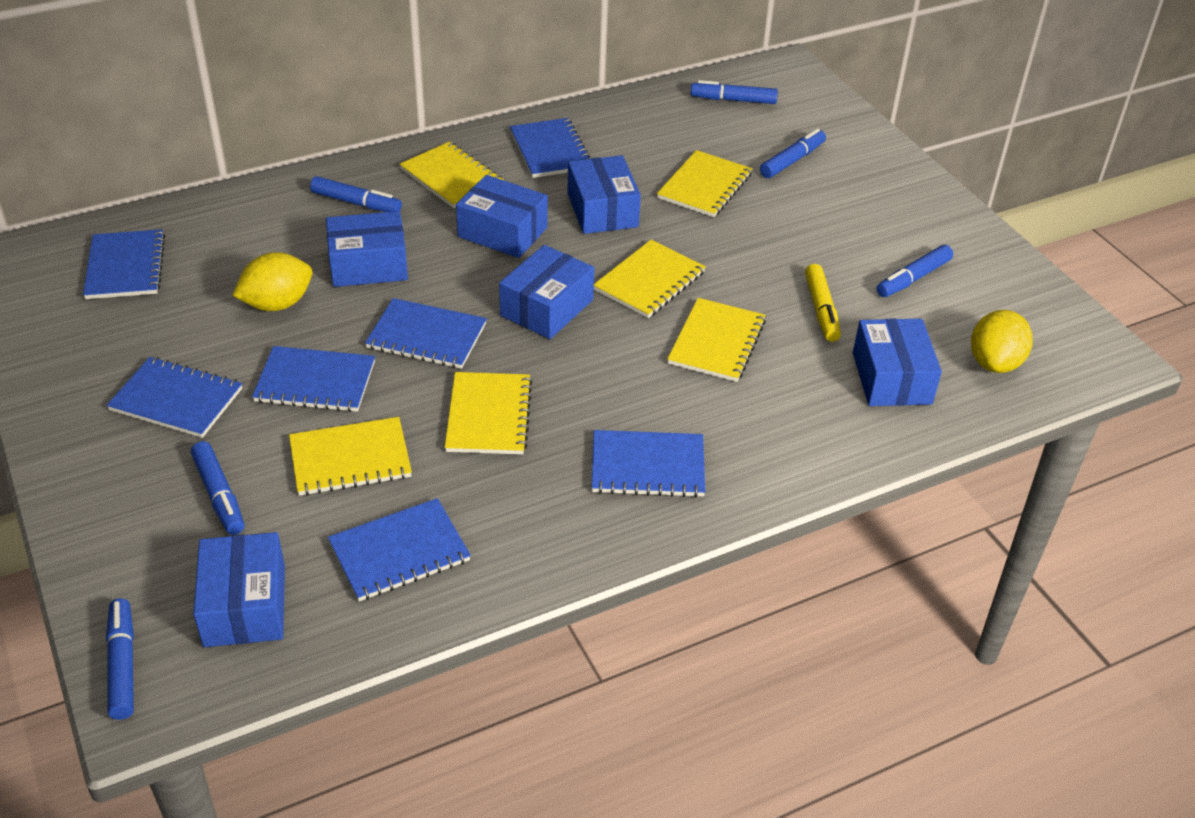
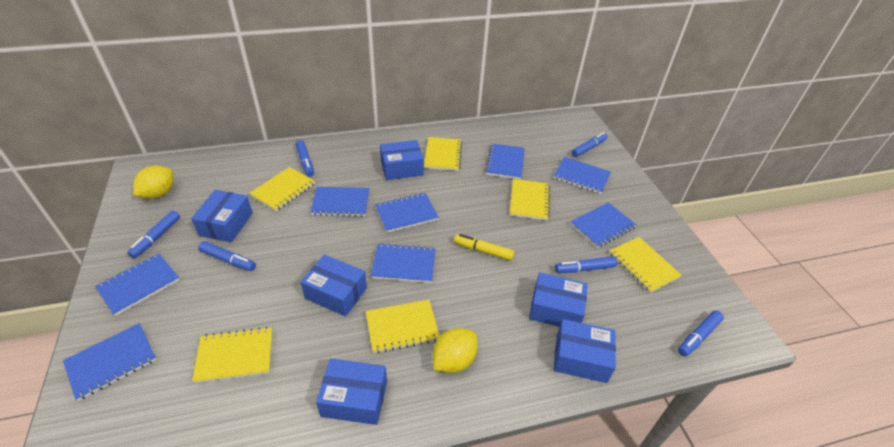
blue notebook: [83,229,165,299] [107,357,242,438] [252,346,375,412] [328,498,471,601] [365,298,487,369] [510,118,590,178] [592,430,705,497] = 7 -> [63,323,156,401] [95,253,179,316] [310,187,369,217] [371,243,436,283] [375,193,439,233] [485,143,525,180] [554,157,611,194] [570,202,636,248] = 8

